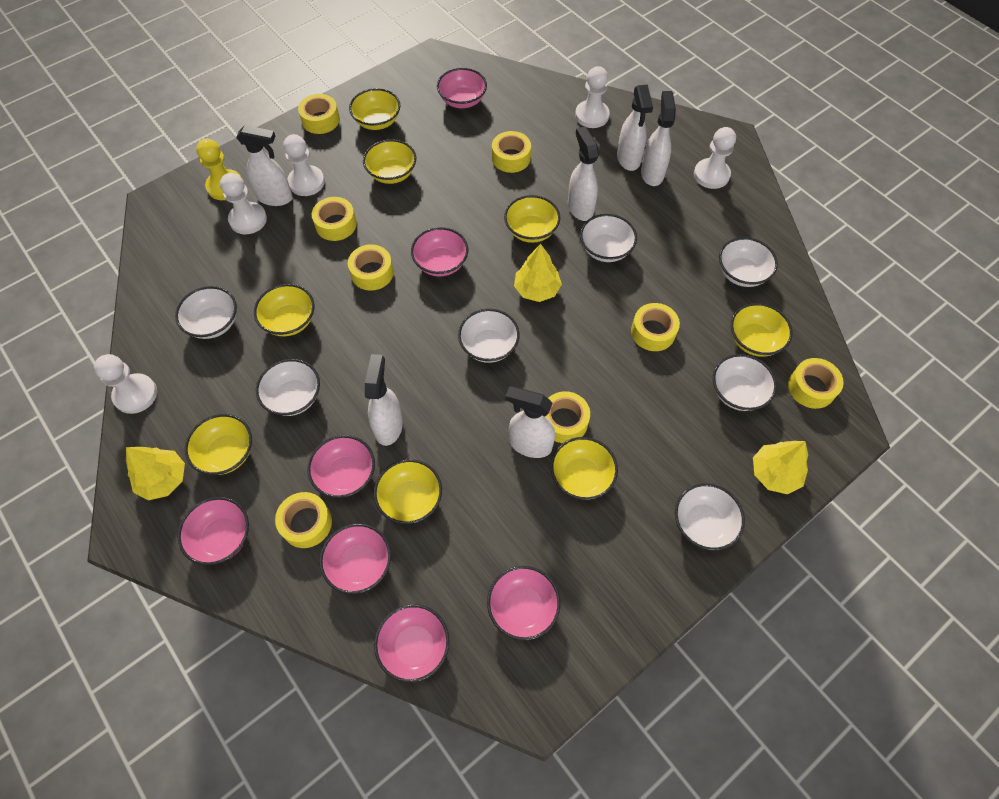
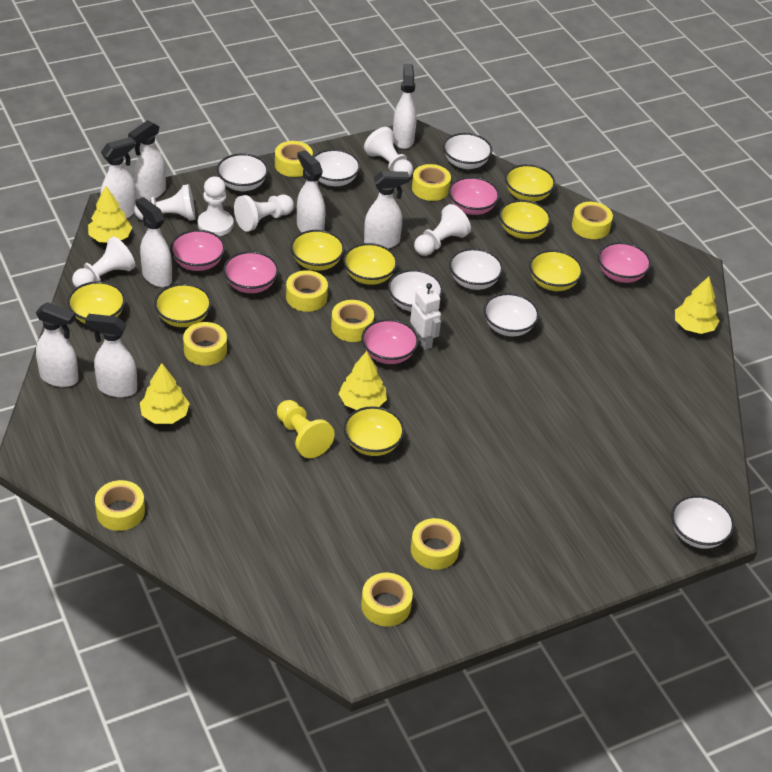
pink bowl: [178,497,249,565] [307,435,375,498] [319,524,391,594] [374,604,449,683] [411,227,468,276] [437,68,487,108] [487,566,560,641] = 7 -> [170,230,225,271] [223,251,279,293] [361,319,419,364] [448,177,500,215] [598,242,651,283] = 5
white pawn: [94,354,157,414] [220,173,267,234] [283,134,325,196] [575,66,610,128] [694,127,736,189] = 5 -> [72,237,135,288] [134,184,196,221] [198,176,233,236] [234,194,294,232] [364,127,413,177] [414,204,471,256] = 6
white robot: none = 0 -> [410,283,441,350] = 1
white spray bottle: [236,125,293,206] [365,354,403,446] [505,386,555,458] [568,126,599,221] [617,85,653,171] [641,91,676,186] = 6 -> [35,302,78,387] [85,314,137,397] [100,137,136,219] [128,120,166,201] [135,197,172,287] [297,150,326,232] [364,171,409,248] [393,64,417,149] = 8
yellow tape: [275,492,332,548] [298,94,340,134] [312,197,357,241] [348,244,393,291] [492,131,531,173] [546,391,590,443] [631,303,680,351] [788,358,844,409] = 8 -> [95,480,145,531] [183,322,227,366] [275,141,313,177] [286,270,328,312] [331,300,374,342] [361,573,413,626] [411,518,461,570] [412,164,451,201] [572,202,613,239] = 9
yellow tree: [126,447,185,500] [514,244,562,302] [753,441,808,494] = 3 -> [88,186,132,243] [140,363,190,424] [339,351,387,410] [675,277,719,334] = 4

